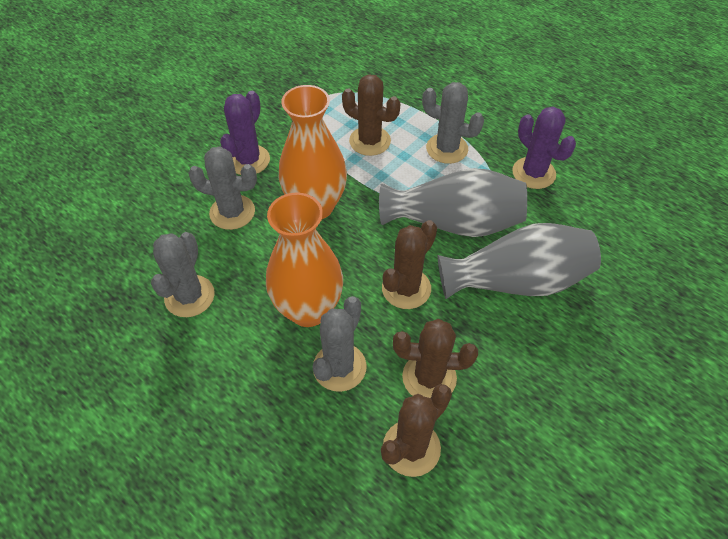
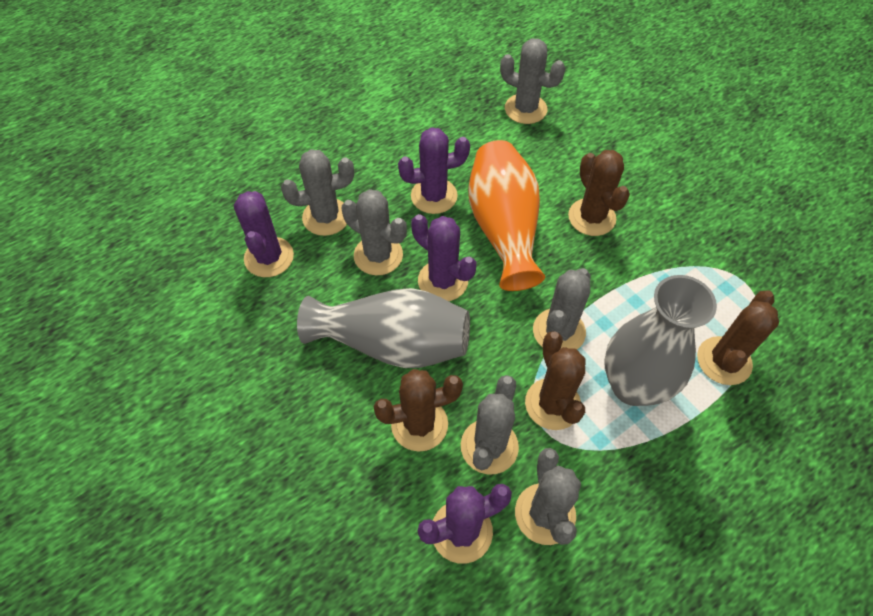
grey cactus: [151,232,215,317] [188,147,257,230] [313,296,367,392] [422,82,484,164] = 4 -> [281,149,354,236] [342,189,407,275] [461,375,519,475] [500,38,566,124] [515,448,581,545] [533,268,591,349] = 6
orange vase: [266,193,343,327] [279,85,347,219] = 2 -> [468,140,545,291] = 1
purple cactus: [220,91,270,175] [512,107,576,189] = 2 -> [234,191,294,277] [398,127,470,214] [411,214,476,301] [418,484,512,564] = 4

